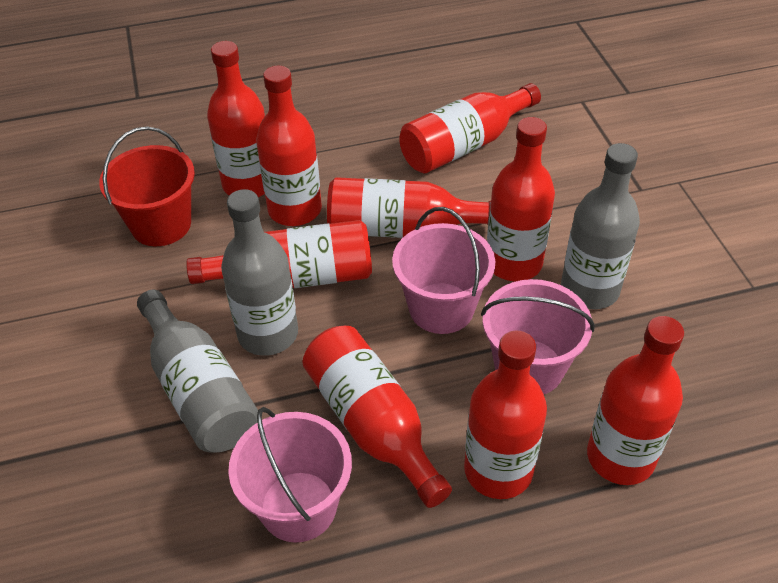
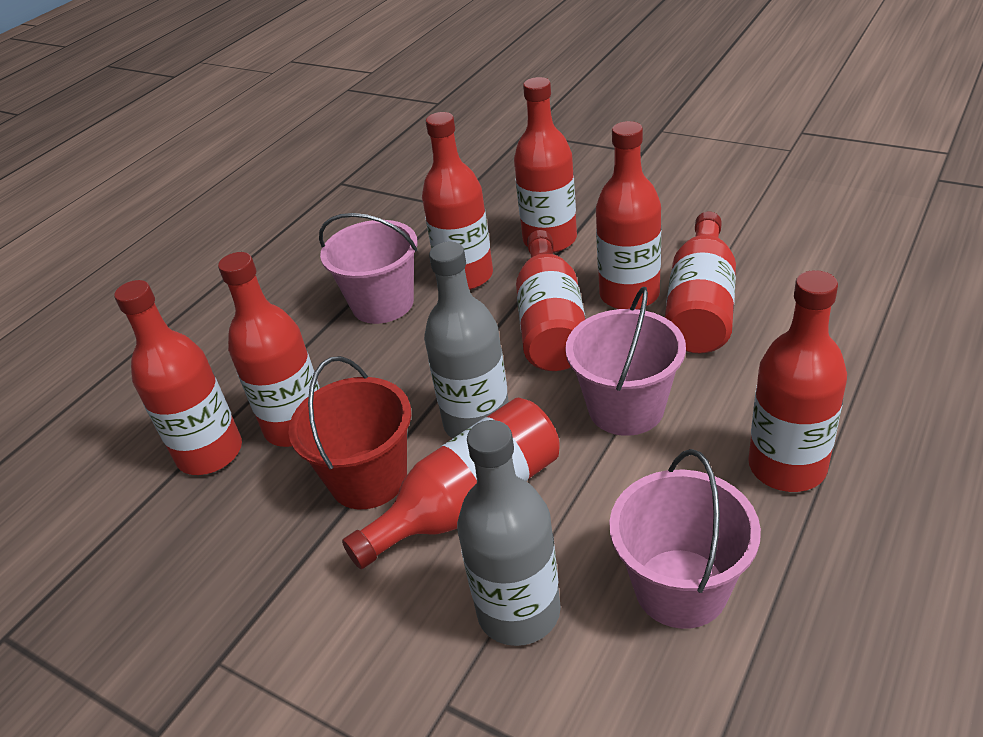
grey bottle: [137,290,258,452] [221,189,298,356] [561,143,640,309] = 3 -> [424,242,509,439] [457,420,561,646] = 2

